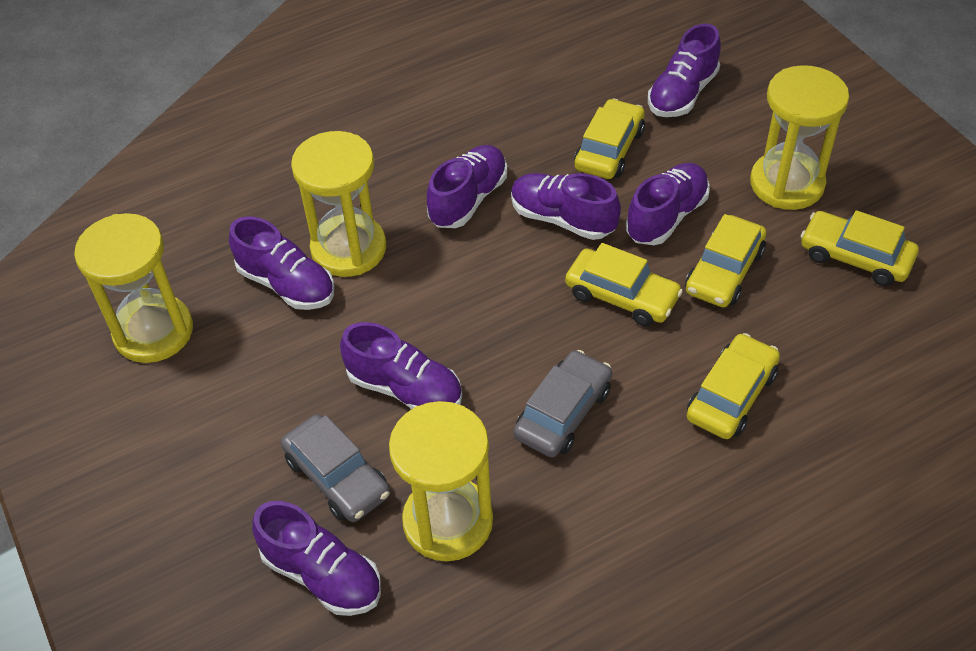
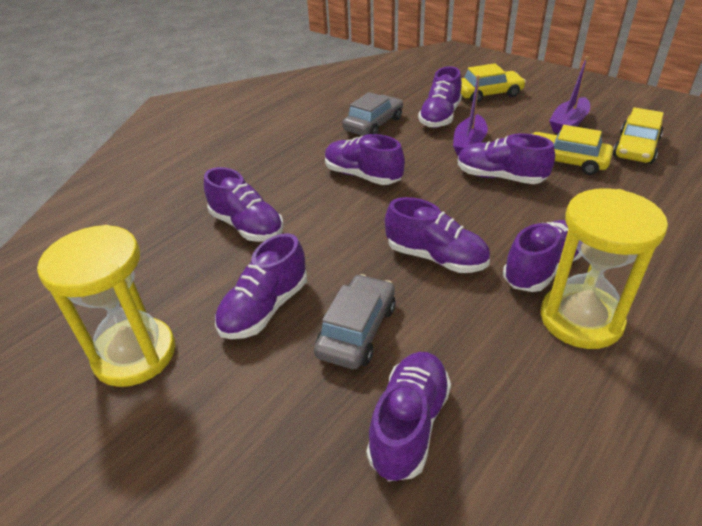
purple boat: none = 0 -> [453,75,488,156] [549,56,590,133] = 2
purple shoe: [229,217,334,310] [252,501,381,616] [340,322,462,409] [427,145,507,228] [511,173,621,240] [626,163,710,245] [648,23,721,117] = 7 -> [204,167,284,242] [215,233,307,339] [325,134,405,185] [367,352,451,481] [385,197,490,273] [418,66,462,128] [458,134,555,184] [503,220,581,292] = 8
yellow car: [565,243,683,326] [574,98,645,179] [685,214,767,307] [687,333,780,439] [801,210,919,286] = 5 -> [461,64,526,103] [533,125,613,175] [613,107,664,164] = 3
yellow hourglass: [74,213,193,363] [291,131,386,277] [389,401,493,561] [750,65,849,210] = 4 -> [37,225,175,387] [540,188,668,349] = 2

